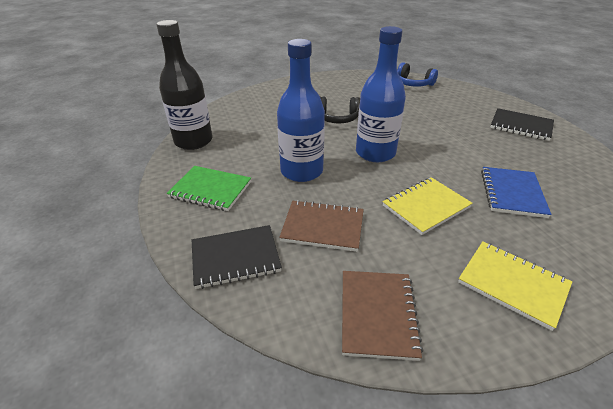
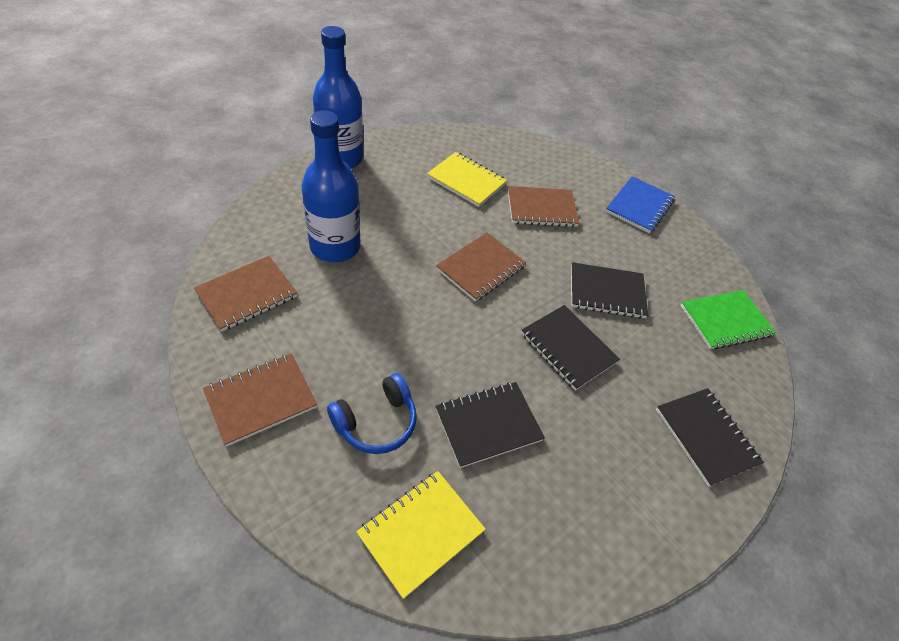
black bottle: [156,20,213,150] = 1 -> none = 0
black headphones: [320,96,360,123] = 1 -> none = 0
black notebook: [192,225,282,289] [490,108,554,141] = 2 -> [435,382,545,468] [521,305,620,391] [571,262,648,319] [656,388,764,487] = 4
brown notebook: [279,200,364,252] [342,271,424,361] = 2 -> [194,256,297,331] [203,353,317,447] [436,233,526,302] [508,186,580,227] = 4

